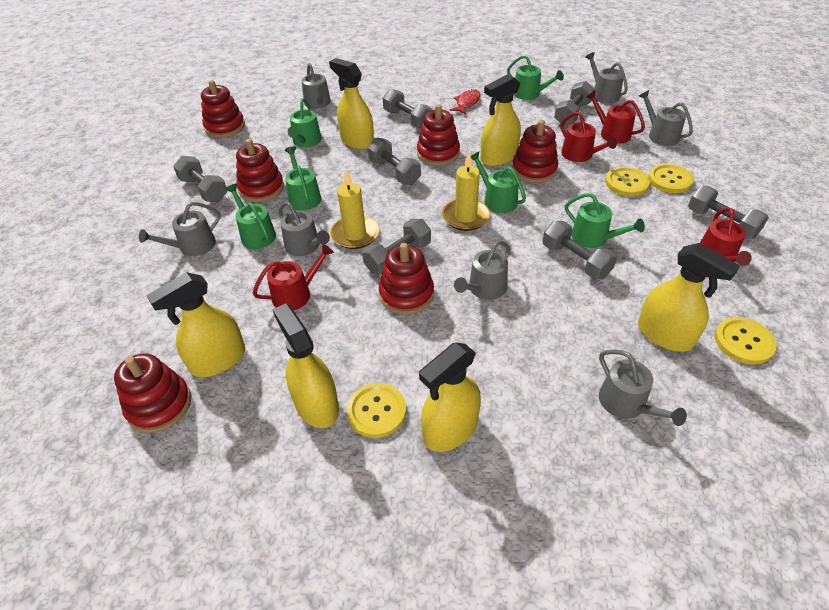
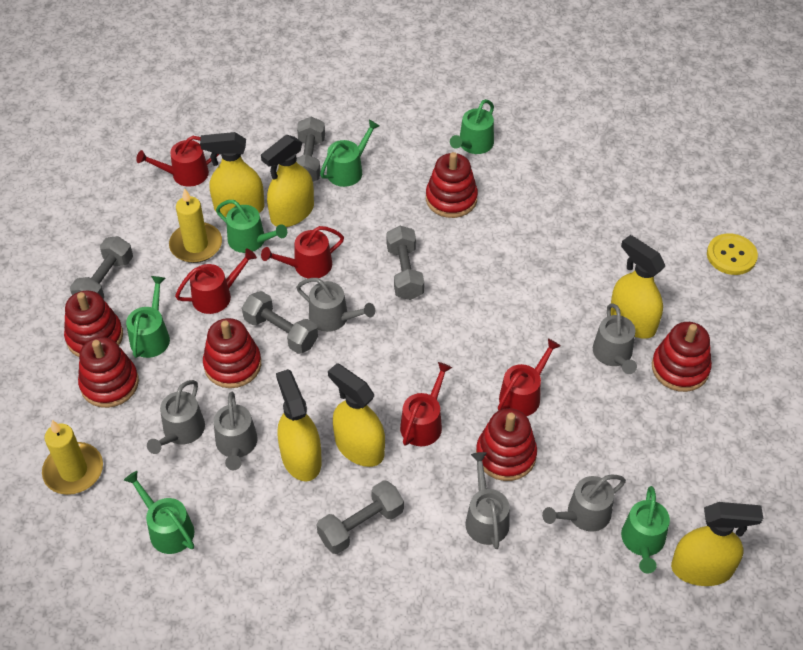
grey dumbbell: [173,156,227,202] [362,219,431,275] [368,137,421,185] [382,89,433,128] [542,221,617,279] [554,81,595,126] [688,185,769,239] = 7 -> [70,236,133,299] [242,291,318,354] [296,117,325,182] [317,480,404,554] [386,226,424,300] = 5
grey watering can: [139,202,221,256] [279,202,330,256] [302,63,331,109] [454,241,510,300] [585,52,628,104] [599,349,687,426] [639,90,693,146] = 7 -> [147,380,205,454] [214,392,258,470] [296,278,375,332] [465,452,510,549] [542,475,626,531] [593,304,637,374] = 6
red fish: [449,89,481,114] = 1 -> none = 0
red watering can: [252,244,334,310] [560,112,617,162] [586,90,645,144] [700,207,752,266] = 4 -> [136,136,219,187] [175,249,257,314] [261,226,344,279] [400,362,452,446] [498,338,560,416] = 5
yellow button: [347,383,406,438] [605,167,650,196] [648,164,694,193] [715,317,777,365] = 4 -> [707,233,758,275] = 1

